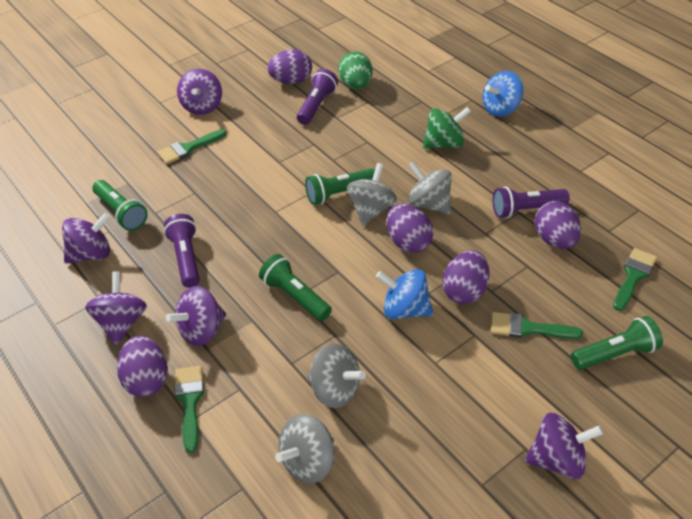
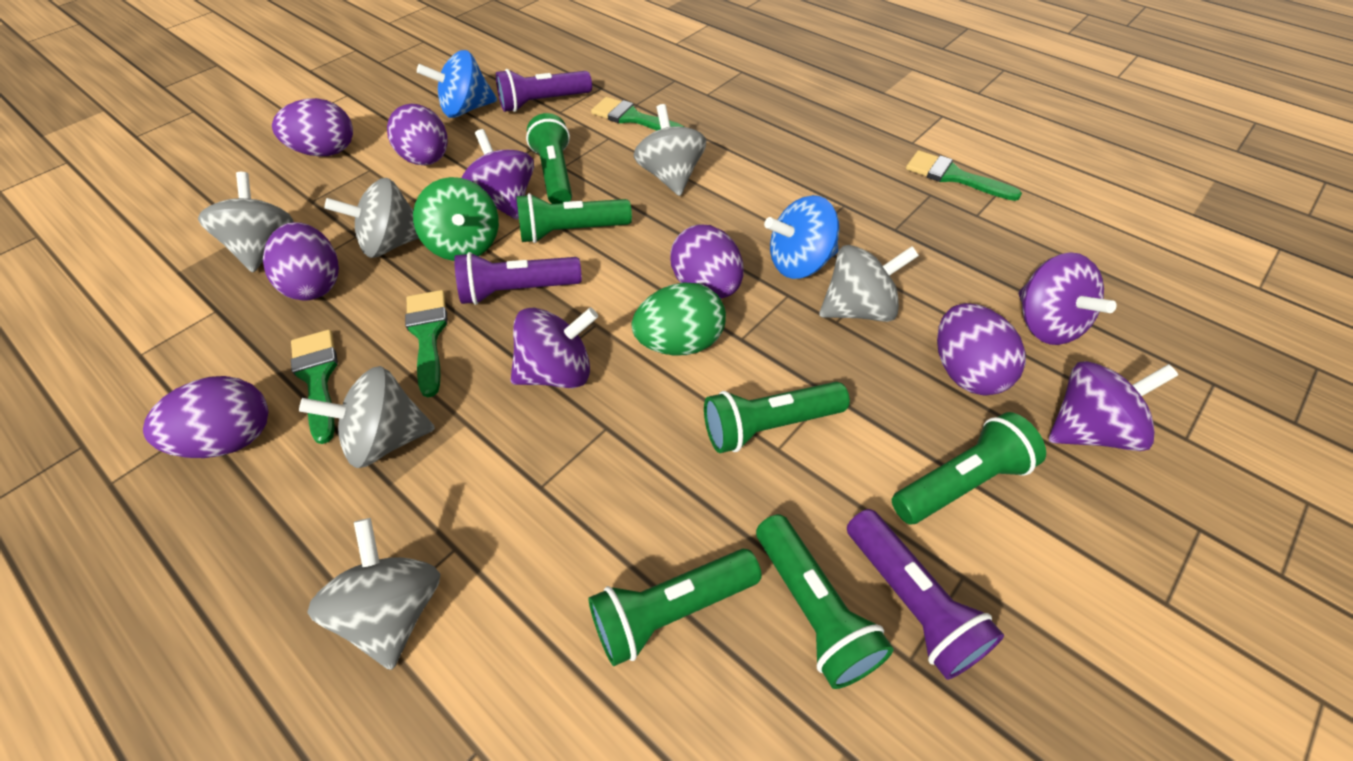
green flashlight: [93,180,148,231] [259,254,332,321] [305,168,375,205] [571,316,663,370] = 4 -> [516,193,632,243] [526,113,572,204] [588,548,762,666] [704,382,850,453] [756,514,894,689] [892,412,1046,524] = 6
grey spinning top: [275,414,334,483] [308,344,366,408] [347,163,397,226] [408,162,452,214] = 4 -> [198,172,294,272] [299,366,435,468] [307,518,440,670] [325,178,419,258] [634,104,707,196] [819,245,919,322] = 6
purple egg: [117,336,168,397] [267,49,312,84] [387,204,433,253] [442,250,489,304] [535,201,581,249] = 5 -> [143,376,268,458] [263,222,339,300] [272,98,353,157] [387,104,448,165] [670,225,744,299] [937,303,1026,395] = 6
purple spinning top: [62,213,110,264] [85,271,147,345] [166,286,226,346] [177,68,222,115] [525,413,604,479] = 5 -> [461,129,534,220] [510,307,598,388] [1018,252,1117,345] [1049,361,1178,451] = 4

